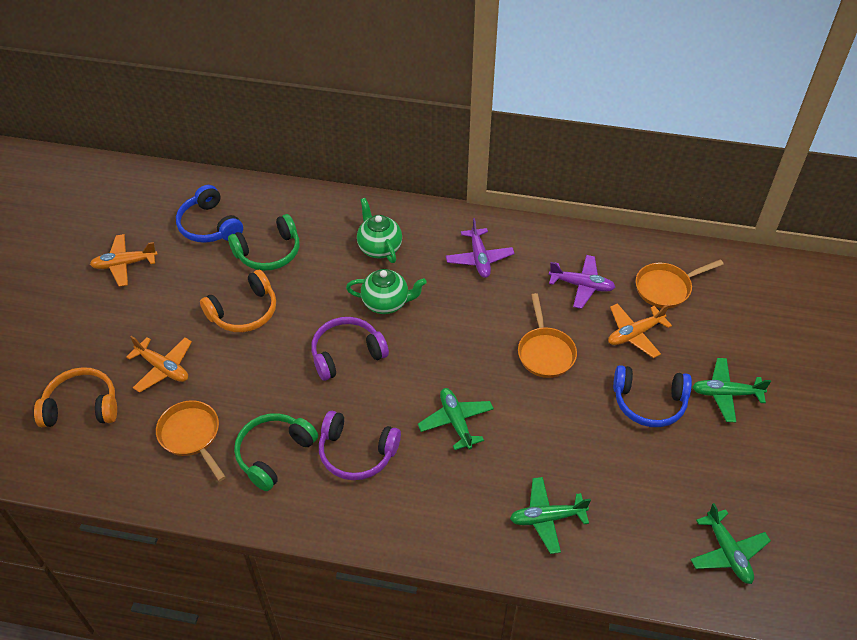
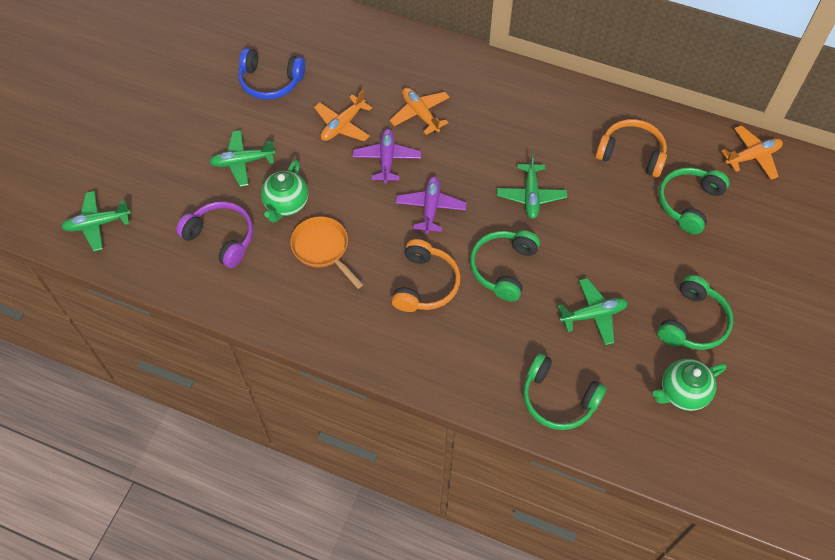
blue headphones: [176,185,243,243] [613,365,692,427] = 2 -> [238,48,305,100] = 1
green headphones: [228,214,299,271] [234,413,318,491] = 2 -> [470,230,540,302] [523,353,606,430] [657,275,733,350] [659,167,730,234] = 4
orange pan: [156,400,226,481] [518,293,577,378] [636,259,724,308] = 3 -> [290,216,363,289] = 1
purple headphones: [311,317,389,381] [319,411,401,480] = 2 -> [176,201,253,268] = 1

